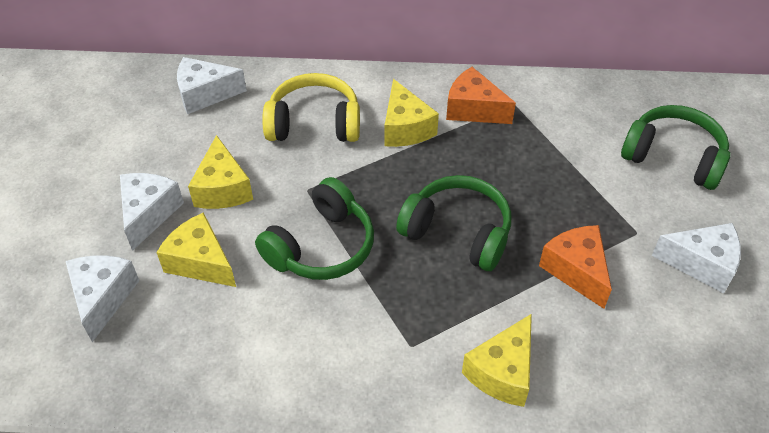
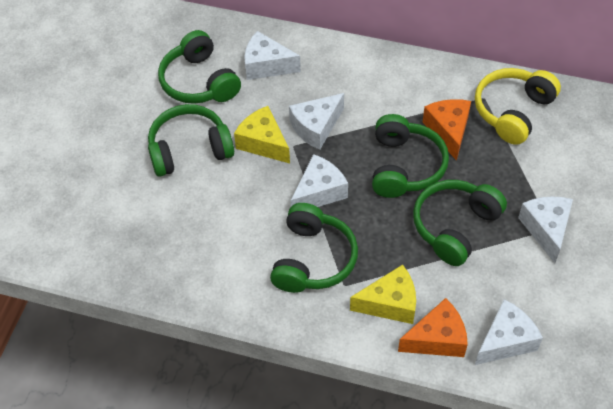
green headphones: [255,177,374,280] [396,175,511,271] [621,105,730,190] = 3 -> [148,104,234,177] [158,30,241,104] [270,203,358,293] [372,114,449,198] [413,180,507,266] = 5
white cheese: [66,255,139,342] [120,173,184,251] [177,57,247,114] [652,223,741,293] = 4 -> [245,31,301,80] [289,93,344,150] [291,154,348,207] [475,299,543,365] [518,196,573,263] = 5
yellow cheese: [156,212,236,287] [188,135,253,209] [385,79,439,147] [462,314,532,407] = 4 -> [234,106,290,163] [350,265,416,324] = 2

